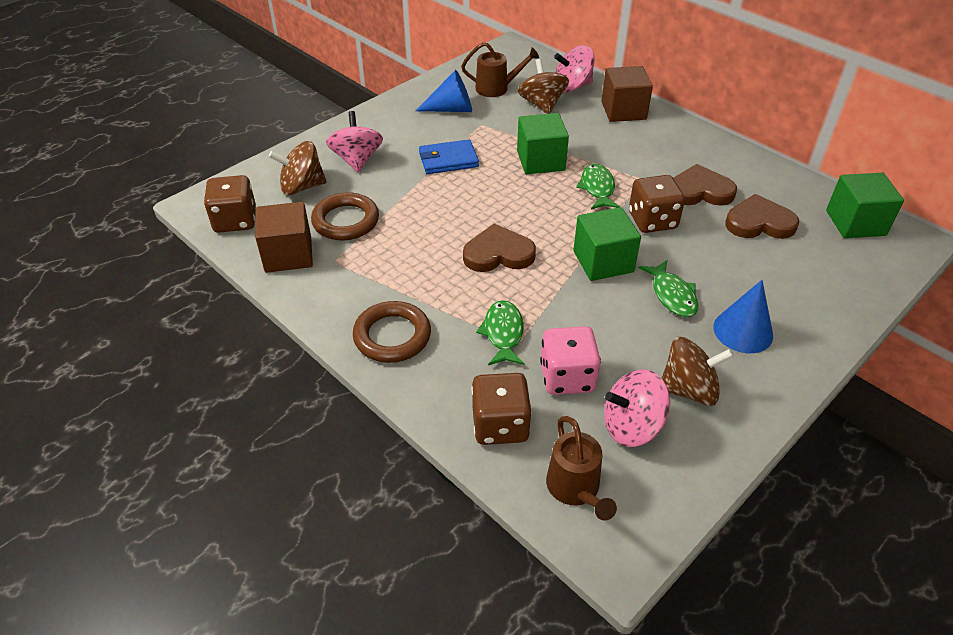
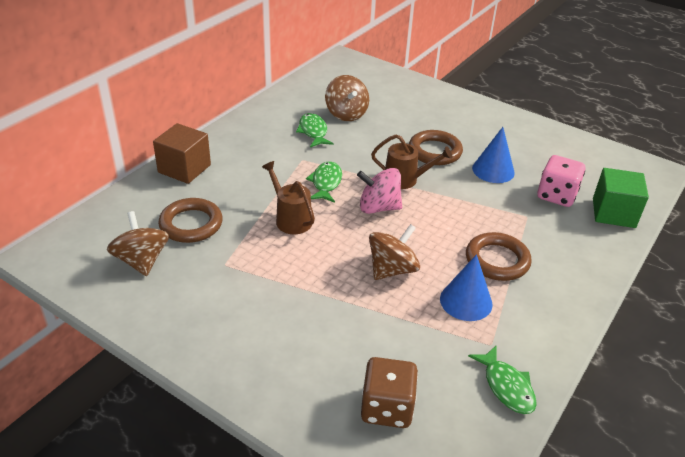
blue wallet: [419,139,479,174] = 1 -> none = 0
brown cube: [255,202,313,273] [601,66,653,122] = 2 -> [153,123,211,184] = 1
brown dice: [204,175,256,233] [472,373,532,445] [629,175,685,233] = 3 -> [361,357,418,428] = 1
brown heart: [463,223,536,272] [673,164,737,206] [725,194,799,239] = 3 -> none = 0
brown ring: [311,192,379,240] [353,301,431,363] = 2 -> [158,198,223,243] [409,130,463,165] [466,232,532,281] = 3
green cube: [517,113,569,174] [573,207,641,281] [826,172,904,238] = 3 -> [593,168,649,228] = 1
pink spinning top: [326,111,383,172] [554,45,595,92] [604,369,670,447] = 3 -> [357,168,402,214] = 1

